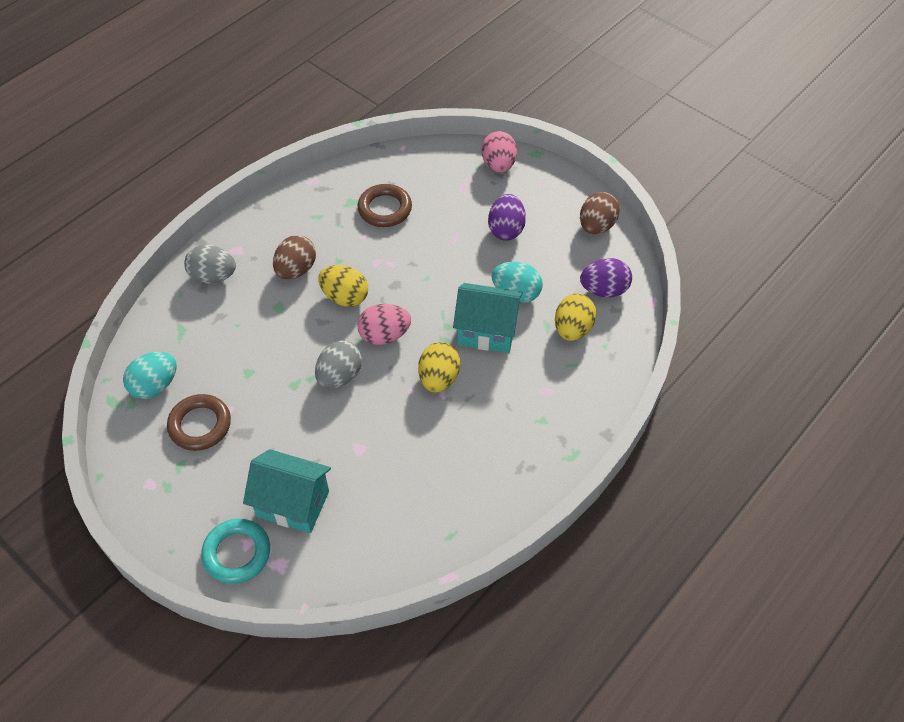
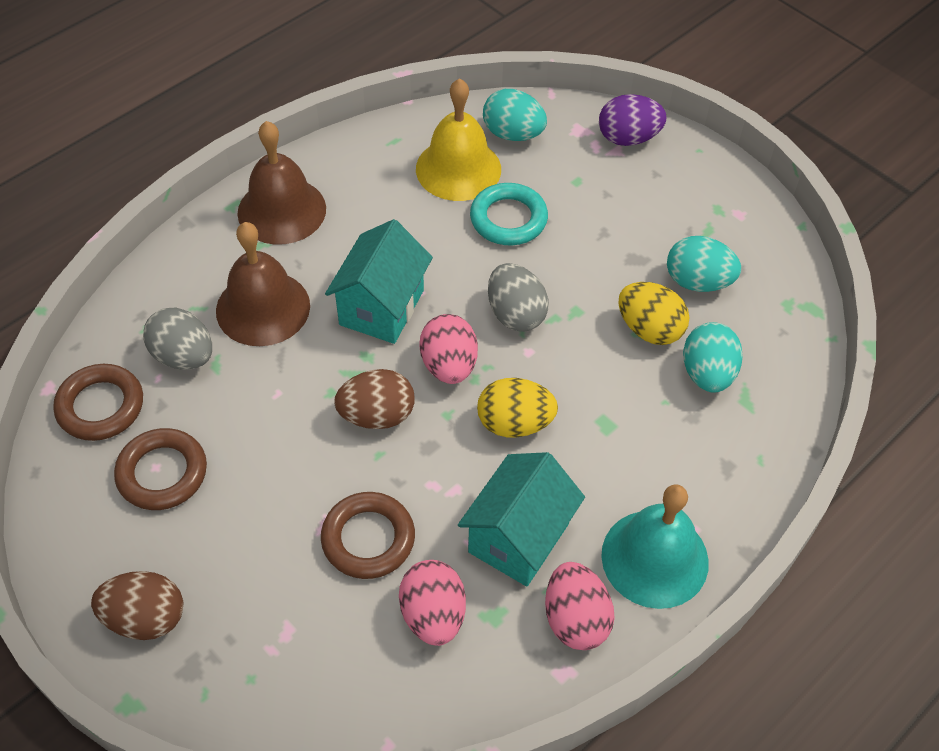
brown bell: none = 0 -> [216,222,310,346] [237,121,326,244] = 2
brown ring: [167,394,231,451] [357,184,412,227] = 2 -> [53,364,143,441] [114,428,207,510] [321,492,415,579] = 3
pink egg: [357,304,411,345] [481,131,517,173] = 2 -> [399,560,466,646] [419,314,478,384] [545,562,615,650] = 3
purple egg: [488,194,526,241] [580,258,632,297] = 2 -> [599,94,667,146] = 1
turquoise bell: none = 0 -> [601,485,709,609] = 1
turquoise egg: [123,352,177,399] [492,262,543,303] = 2 -> [483,89,547,141] [667,236,741,292] [683,322,743,392] = 3
yellow bell: none = 0 -> [416,78,501,201] = 1
yellow egg: [318,265,368,307] [418,342,460,393] [555,294,596,341] = 3 -> [477,378,558,437] [618,282,690,345] = 2

